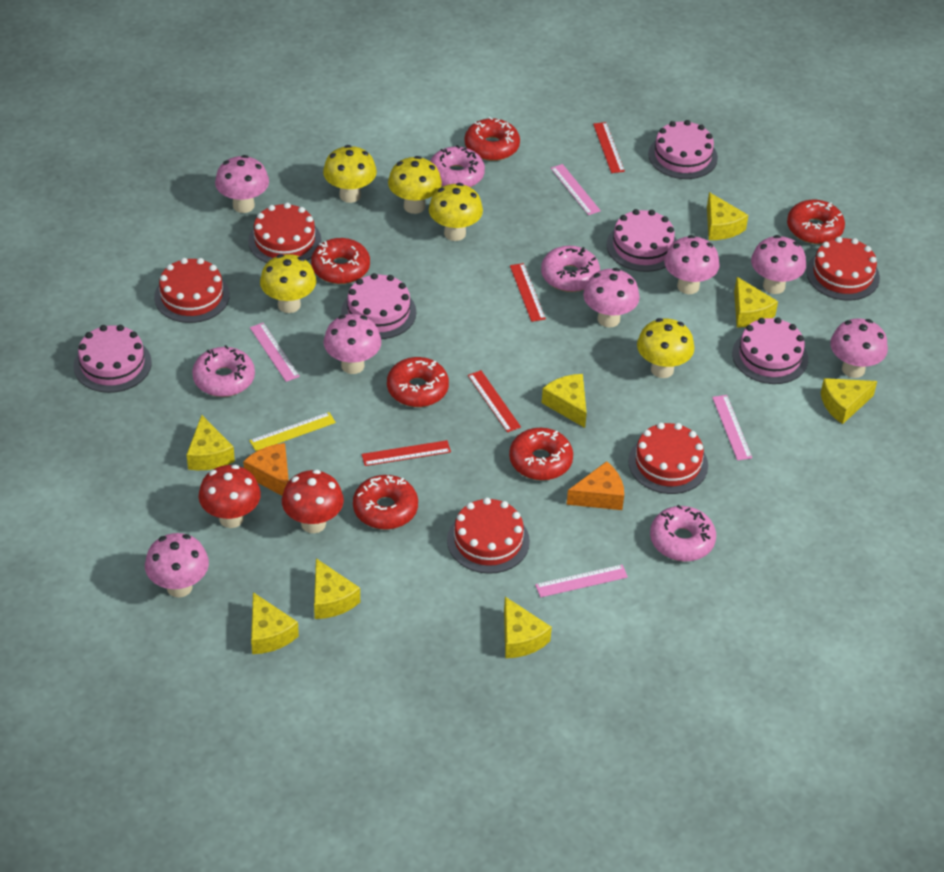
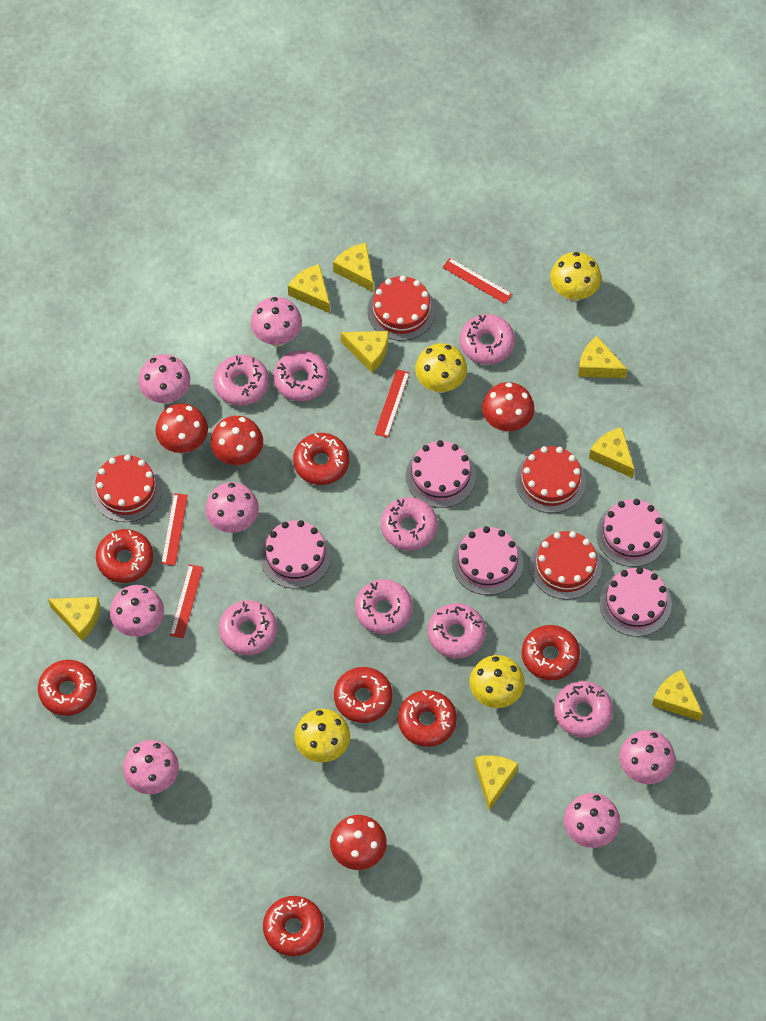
orange cheese: [243,443,289,496] [567,461,624,510] = 2 -> none = 0
pink donut: [192,345,255,397] [430,145,485,187] [541,246,600,292] [650,505,716,562] = 4 -> [214,355,269,406] [219,600,277,655] [273,350,329,401] [355,579,413,634] [381,497,438,550] [428,603,486,658] [460,314,515,365] [554,681,613,738] = 8
pink ruler: [250,323,300,382] [535,565,628,597] [551,164,601,215] [712,395,752,461] = 4 -> none = 0
red cake: [154,258,230,323] [248,203,321,263] [447,498,530,574] [628,422,708,494] [806,237,880,301] = 5 -> [91,454,162,522] [367,276,436,341] [515,446,586,513] [530,531,602,600] = 4
red donut: [311,238,370,284] [353,475,418,530] [387,357,449,407] [465,117,520,161] [509,428,573,480] [787,200,845,244] = 6 -> [38,660,97,716] [96,529,153,583] [263,896,324,956] [293,433,349,485] [334,667,393,723] [398,690,457,747] [522,625,580,680] = 7
red mushroom: [198,465,261,528] [282,470,344,533] = 2 -> [155,403,208,453] [211,416,263,465] [330,815,387,870] [482,382,534,432] = 4
yellow mushroom: [260,254,316,313] [323,145,377,203] [388,156,442,214] [429,183,483,241] [637,318,695,378] = 5 -> [295,709,350,762] [415,343,467,393] [470,655,524,708] [550,252,601,302] = 4
yellow ruler: [249,412,336,451] = 1 -> none = 0

